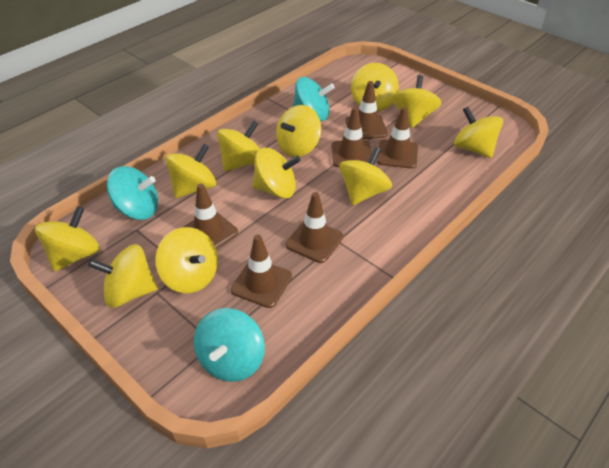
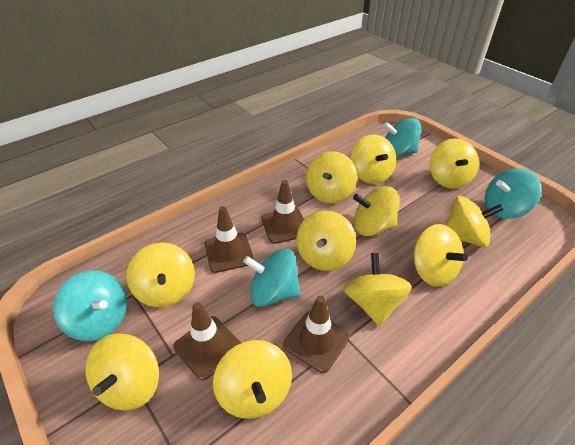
brown traffic cone: [183,183,238,249] [231,235,292,308] [286,192,343,263] [331,107,372,167] [346,81,388,139] [377,107,418,169] = 6 -> [173,302,241,381] [205,206,254,273] [261,180,304,244] [283,296,350,373] = 4
turquoise spinning top: [107,166,158,220] [194,308,265,382] [293,77,335,121] = 3 -> [53,270,127,341] [243,249,300,307] [383,118,421,158] [485,169,542,219] = 4

